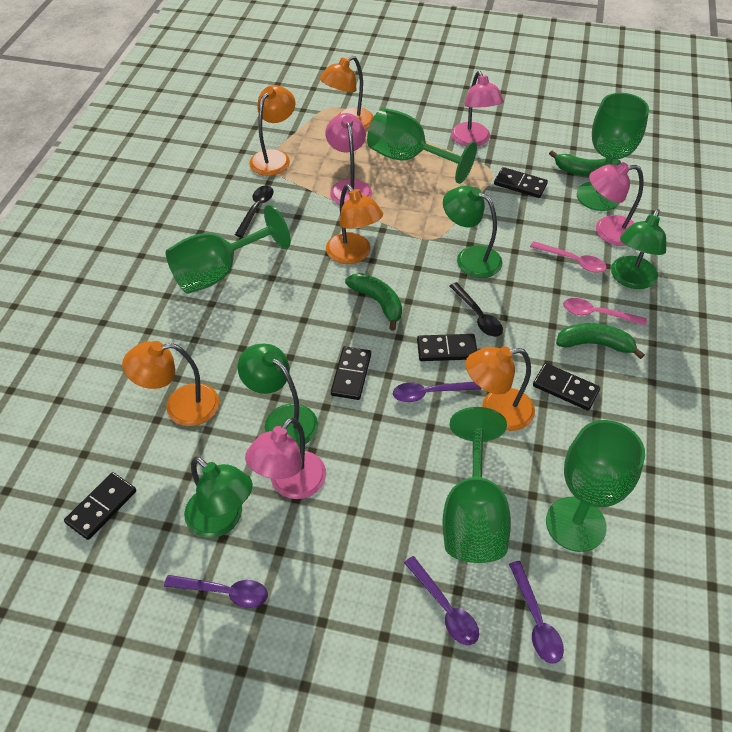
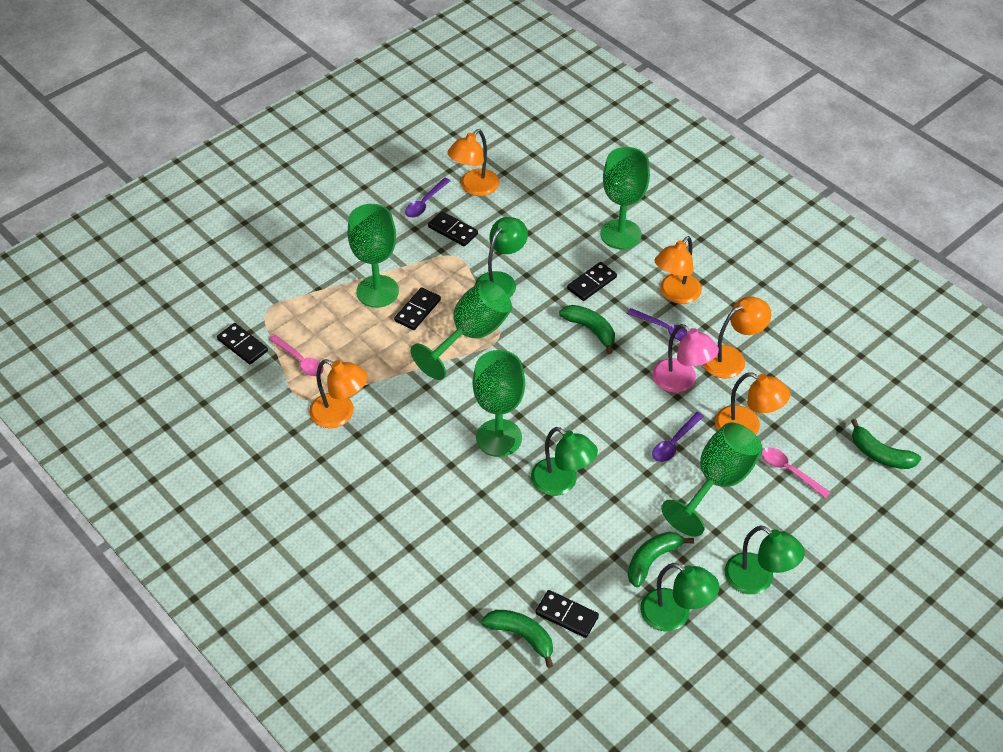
black spoon: [235,186,273,237] [450,282,503,337] = 2 -> none = 0
green banana: [345,273,402,331] [549,150,621,176] [556,323,645,359] = 3 -> [482,610,553,668] [559,305,615,354] [628,532,694,588] [851,419,921,469] = 4
pink lamp: [245,417,326,499] [325,113,372,205] [451,71,504,146] [589,162,643,246] = 4 -> [652,324,719,393] = 1
purple spoon: [164,575,268,608] [393,382,481,402] [404,556,479,645] [509,561,564,663] = 4 -> [405,178,450,218] [627,308,687,341] [652,412,704,462] = 3

